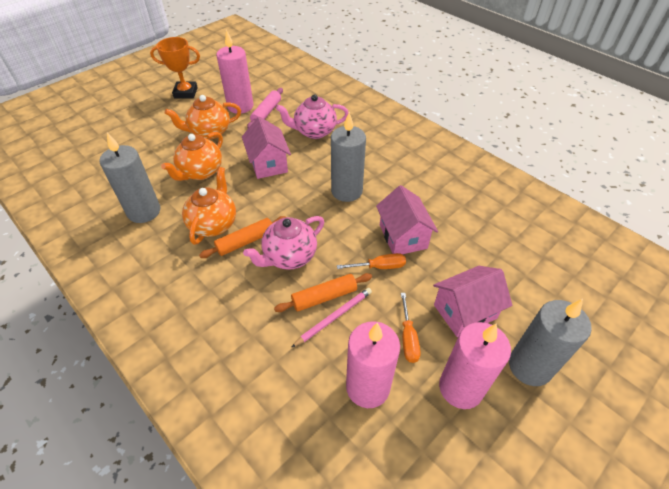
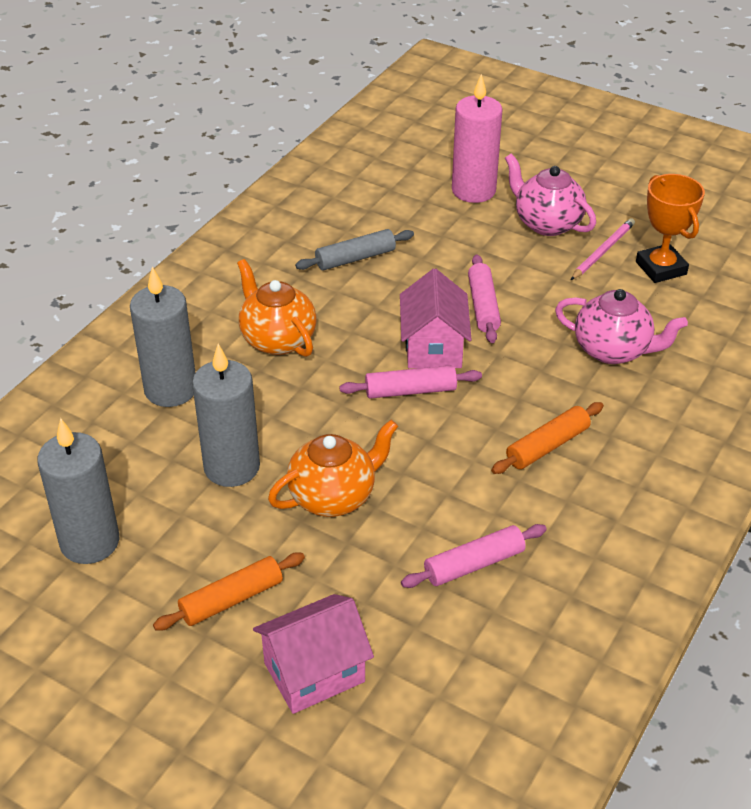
grey rolling pin: none = 0 -> [295,229,414,270] = 1
orange screwdriver: [337,253,406,269] [401,293,420,363] = 2 -> none = 0
orange teapot: [161,132,223,181] [165,95,241,139] [182,167,236,245] = 3 -> [237,259,317,357] [268,420,398,517] = 2
pink candle: [216,30,253,113] [346,321,400,408] [439,322,511,409] = 3 -> [452,74,503,203] = 1
pink house: [242,117,291,179] [376,185,438,254] [433,266,512,337] = 3 -> [253,594,374,714] [400,268,472,368] = 2
pink rolling pin: [247,88,283,128] = 1 -> [339,365,482,399] [401,524,547,588] [468,254,501,343] = 3

